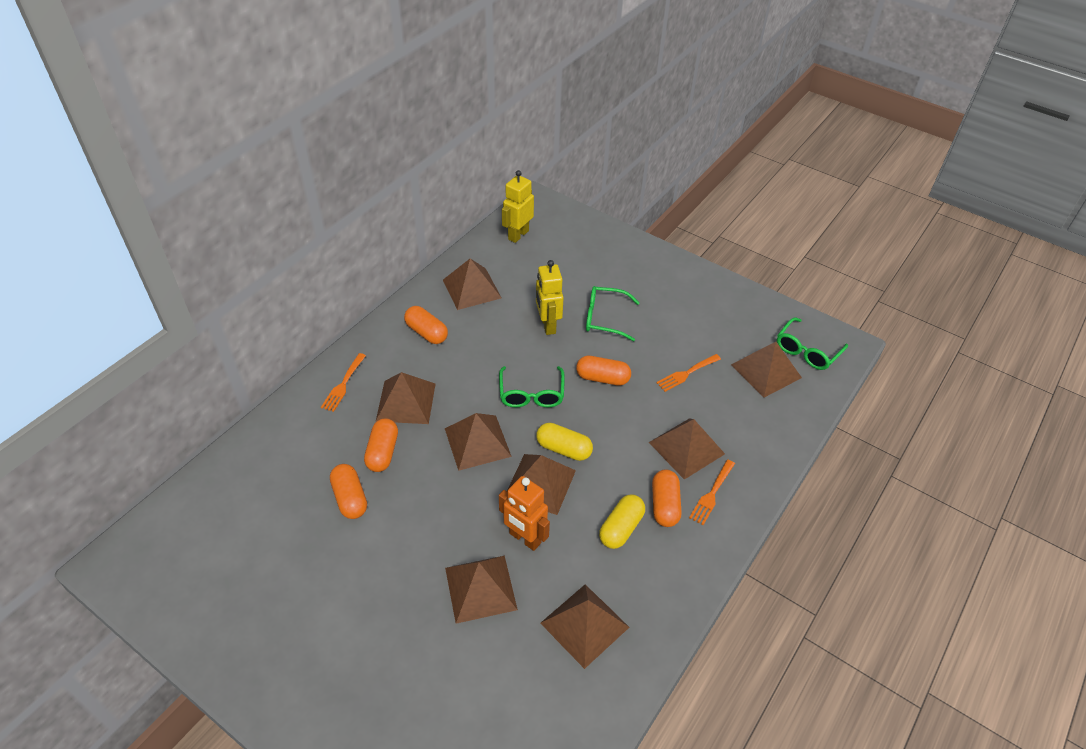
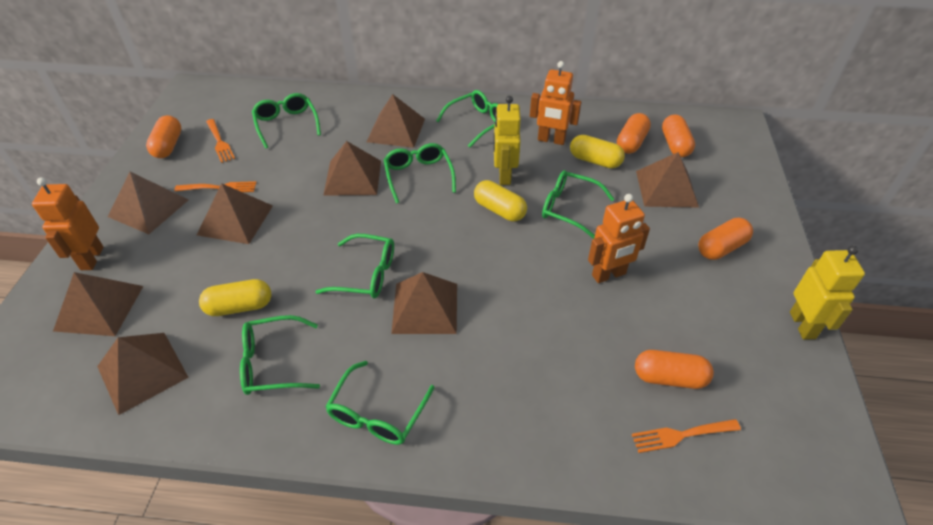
green glasses: [499,366,565,408] [586,286,639,341] [777,317,848,370] = 3 -> [240,315,320,395] [252,93,321,148] [315,234,394,298] [325,361,435,445] [384,143,456,203] [436,90,498,148] [542,170,614,239] = 7
orange robot: [499,476,550,551] = 1 -> [32,177,103,270] [530,61,581,145] [588,194,650,283] = 3
yellow capsule: [536,423,593,461] [599,495,645,549] = 2 -> [199,279,271,316] [474,180,527,221] [570,135,625,168] = 3

